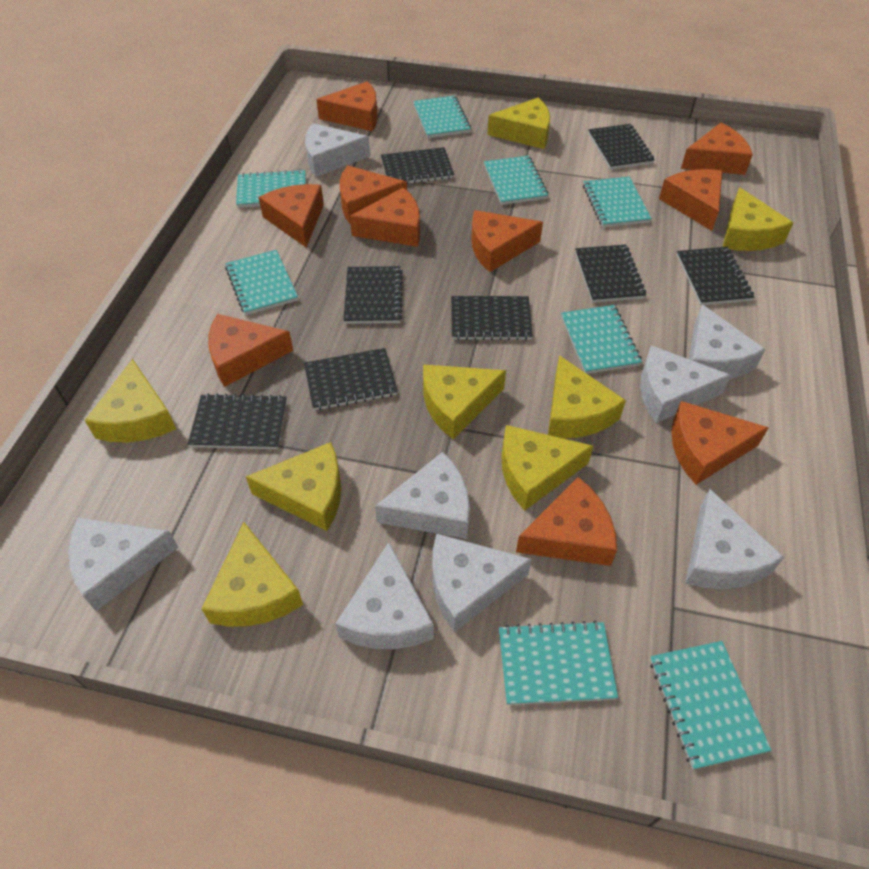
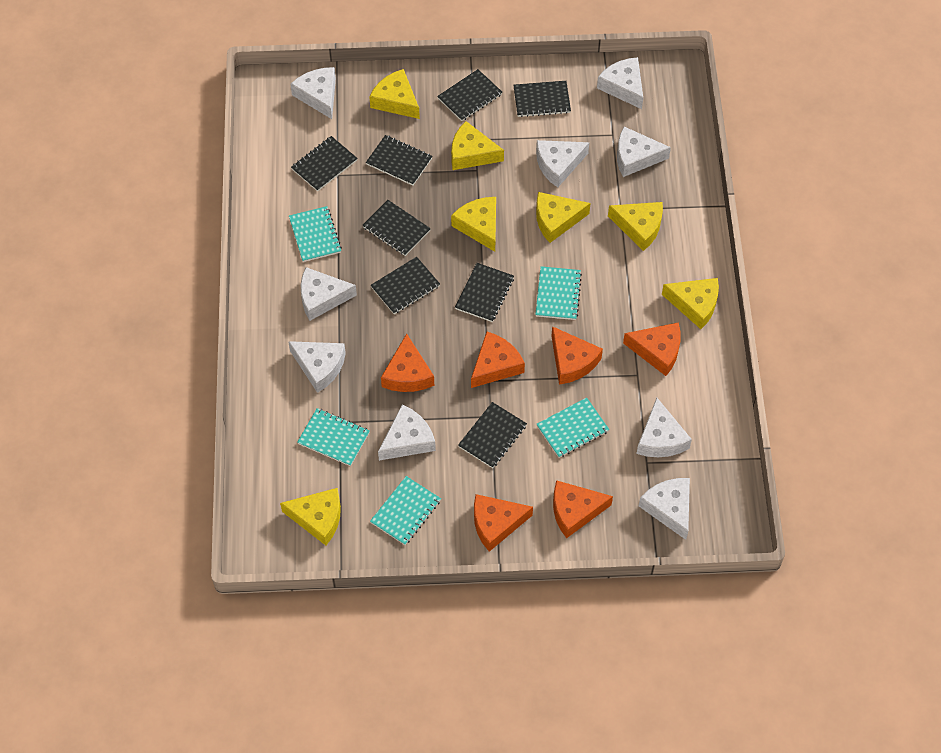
orange cheese: [208,314,294,387] [259,184,324,247] [316,81,378,131] [340,165,407,224] [350,188,420,247] [471,210,543,272] [516,477,617,566] [659,169,722,231] [671,401,769,485] [681,123,753,175] = 10 -> [381,334,434,392] [471,332,525,388] [474,494,533,552] [551,326,603,385] [553,480,613,538] [623,322,681,376] = 6
turquoise notebook: [225,250,298,315] [236,169,306,208] [413,96,471,138] [484,156,548,205] [499,621,618,705] [561,305,642,374] [583,177,652,227] [650,641,772,770] = 8 -> [289,206,342,262] [297,408,370,466] [370,476,441,545] [535,266,582,320] [537,397,609,458] = 5
white cheese: [68,518,178,611] [305,123,370,177] [335,542,434,649] [375,452,470,539] [433,534,532,632] [640,345,731,423] [685,489,784,589] [689,304,766,379] = 8 -> [288,341,346,393] [290,67,336,119] [301,267,357,321] [378,405,436,461] [536,140,589,187] [597,57,643,109] [617,127,671,177] [637,398,692,457] [639,478,690,540] = 9
yellow cheese: [84,359,176,443] [202,522,303,627] [246,442,341,531] [423,364,506,440] [487,98,550,149] [501,425,593,511] [548,355,626,439] [723,187,793,251] = 8 -> [280,488,341,545] [369,69,420,119] [451,121,504,170] [451,197,496,252] [536,192,590,243] [608,202,663,251] [662,278,719,329] = 7

